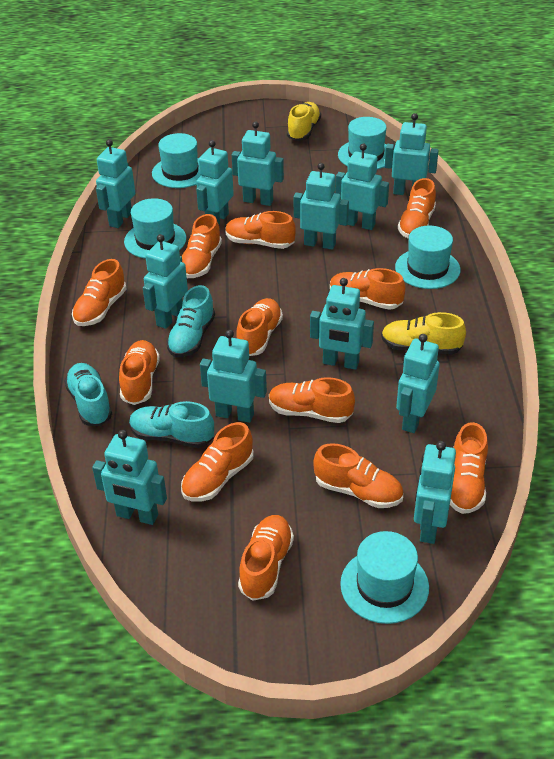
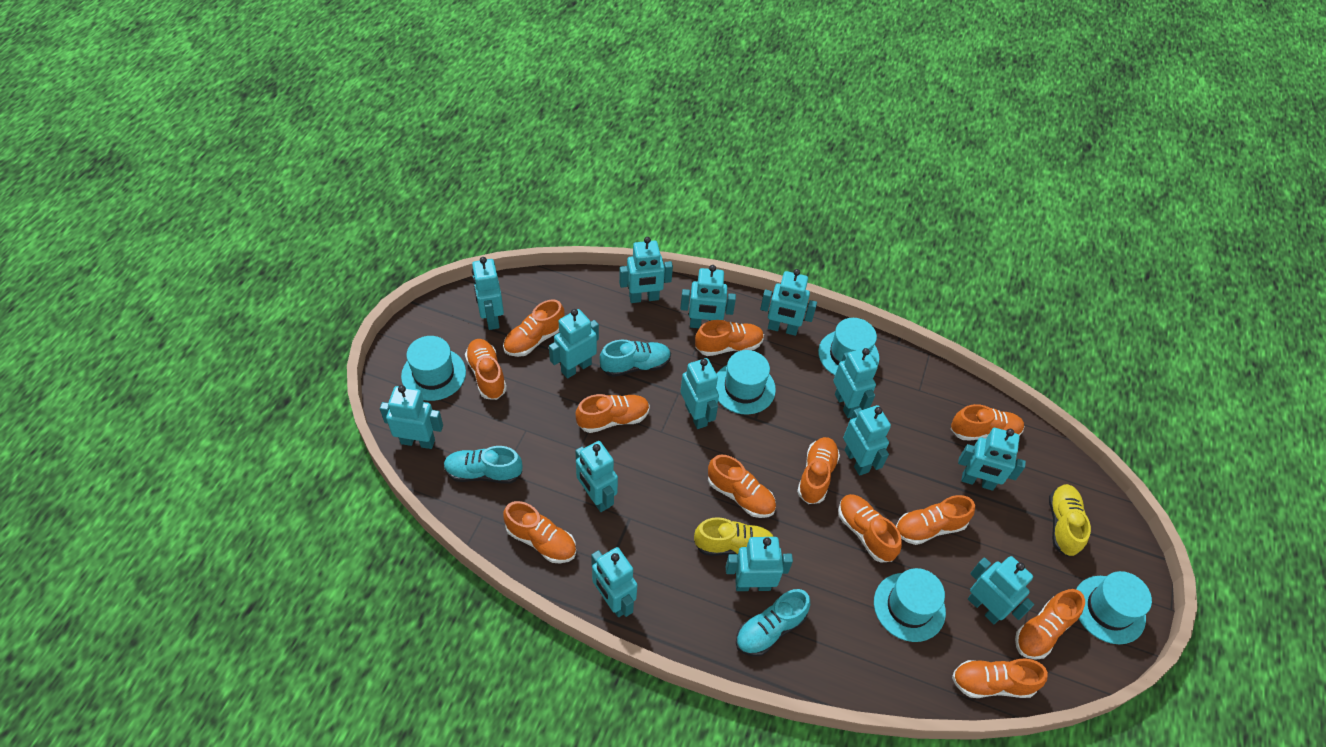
turquoise robot: [92,430,167,525] [96,139,135,228] [143,234,188,329] [196,140,234,225] [200,330,267,423] [232,121,284,206] [294,163,349,250] [310,278,374,370] [335,143,389,230] [384,113,439,195] [396,334,440,433] [414,441,456,544] = 12 -> [380,385,443,449] [472,257,504,330] [549,309,599,379] [575,441,618,512] [591,547,637,617] [619,237,673,303] [680,265,736,328] [680,358,719,429] [726,537,793,591] [760,269,817,336] [833,348,878,418] [843,405,891,476] [958,428,1026,491] [968,556,1034,624] = 14

